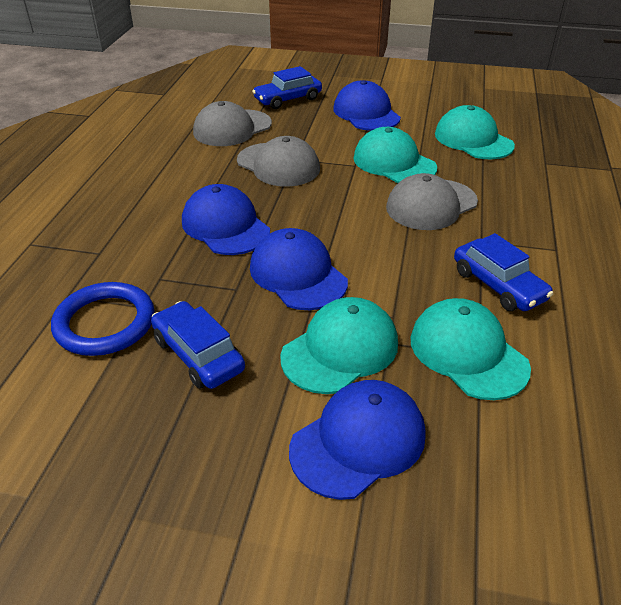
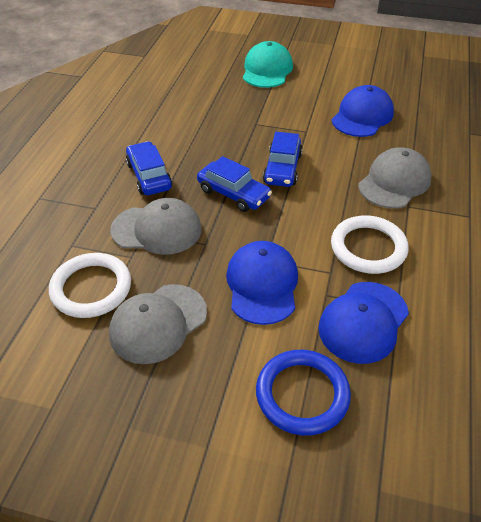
blue cap: [182,184,270,255] [250,228,348,310] [289,380,426,500] [333,80,401,131] = 4 -> [226,241,298,325] [318,282,409,364] [332,85,394,137] = 3
turquoise cap: [280,297,398,394] [353,127,437,183] [410,298,531,400] [435,105,515,159] = 4 -> [243,41,293,88] = 1
white ring: none = 0 -> [49,253,131,318] [331,215,409,274] = 2

